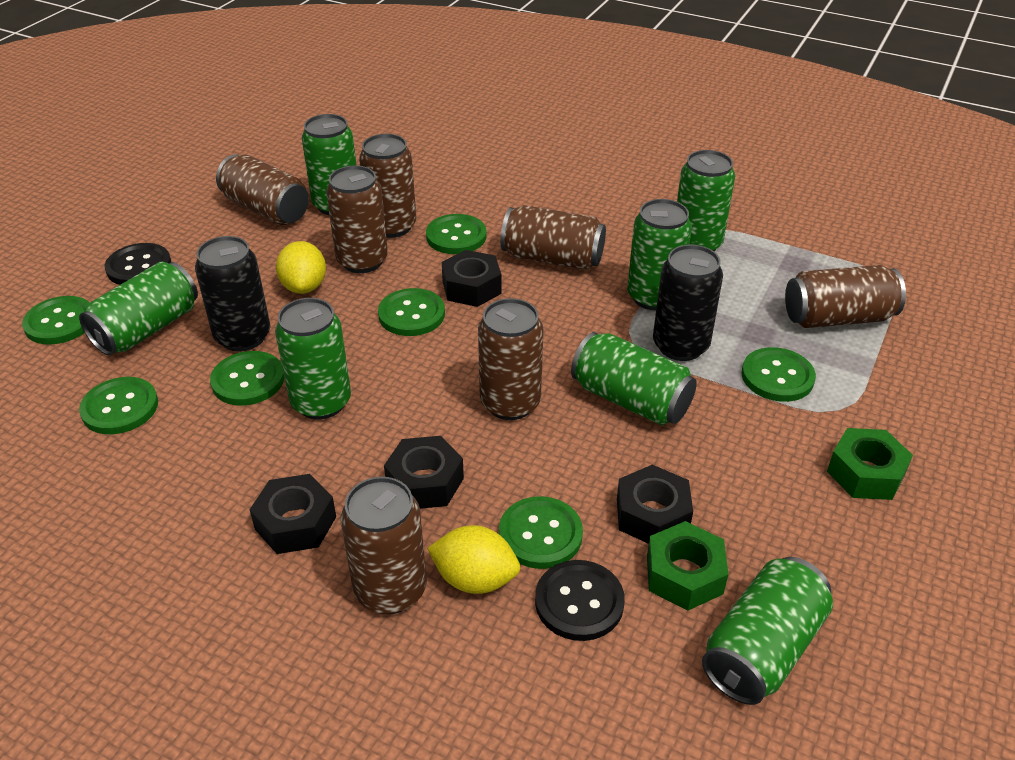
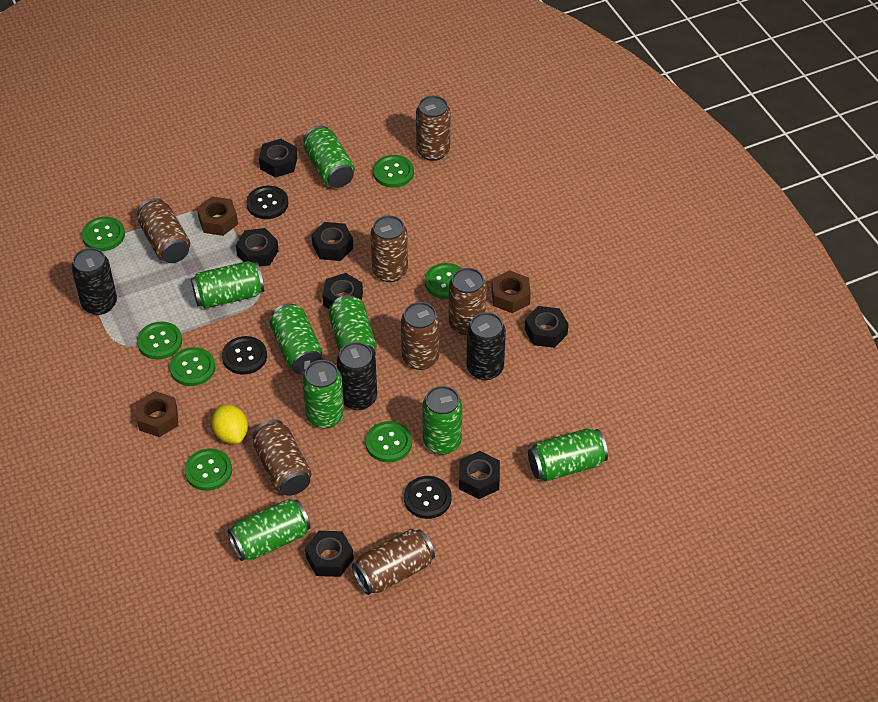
black button: [105,243,171,285] [535,560,625,641] = 2 -> [222,336,267,375] [246,186,288,219] [404,476,452,519] = 3
black can: [195,236,270,351] [653,245,723,361] = 2 -> [72,248,117,315] [337,342,377,410] [467,312,506,380] = 3
black nut: [250,474,336,554] [384,436,464,509] [442,250,502,307] [617,465,693,544] = 4 -> [236,228,279,267] [259,139,297,178] [305,531,354,577] [311,222,353,261] [322,273,363,309] [459,451,500,499] [525,306,568,348] = 7
brown nut: none = 0 -> [136,391,178,437] [197,196,238,236] [492,270,531,313] = 3
green can: [79,262,198,356] [275,298,351,420] [302,114,356,215] [571,332,697,425] [627,199,692,310] [677,150,735,251] [702,557,833,705] = 7 -> [191,261,264,309] [228,499,310,561] [269,303,323,374] [302,360,344,428] [303,125,355,188] [329,295,376,356] [422,386,462,455] [528,429,608,481] = 8
green nut: [647,521,729,611] [827,428,913,500] = 2 -> none = 0
yellow lemon: [276,241,326,294] [427,525,520,594] = 2 -> [212,405,248,444] = 1

